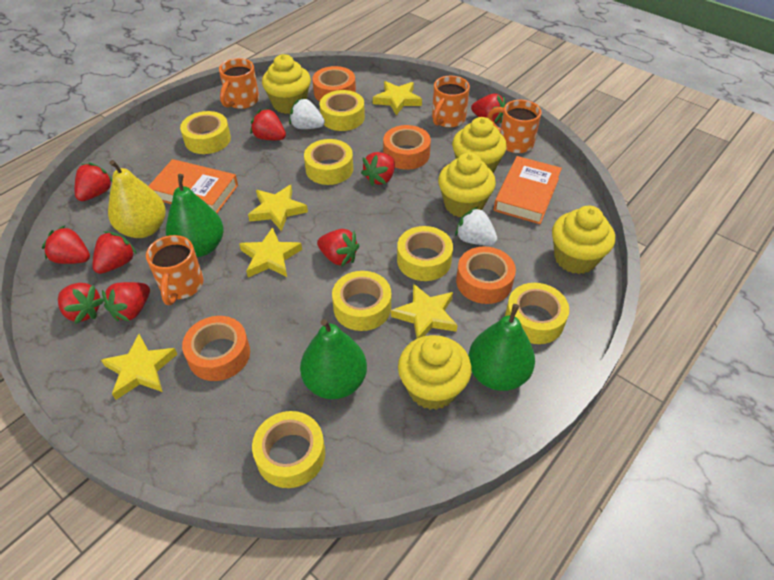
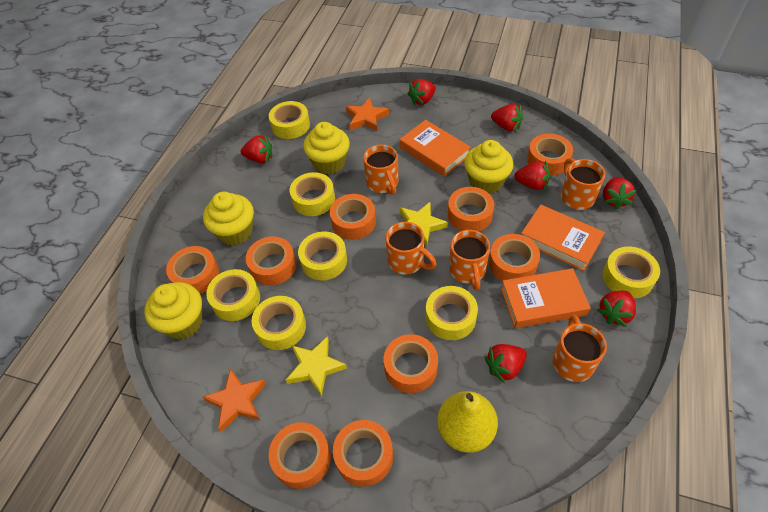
green pear: [166,174,224,257] [300,319,367,399] [468,304,535,391] = 3 -> none = 0
orange book: [149,159,238,213] [493,156,562,224] = 2 -> [400,120,471,177] [501,268,591,328] [521,205,605,271] = 3
orange mug: [146,235,204,305] [219,58,259,109] [432,76,470,127] [487,100,542,153] = 4 -> [363,144,399,195] [385,222,437,275] [449,230,490,290] [552,315,607,382] [561,158,605,210] = 5
orange star: none = 0 -> [203,368,266,432] [346,97,389,131] = 2
orange tape: [182,316,250,381] [312,66,356,102] [383,125,431,170] [456,247,516,304] = 4 -> [166,246,220,294] [246,237,296,286] [269,422,331,489] [330,194,376,240] [333,420,393,487] [384,334,438,393] [448,187,494,231] [489,234,540,281] [527,134,573,176] = 9
red strawberry: [42,226,90,264] [58,283,104,324] [75,163,112,201] [93,231,137,274] [102,282,150,322] [250,108,286,140] [317,229,359,267] [361,152,395,186] [471,94,505,124] = 9 -> [241,135,272,163] [407,79,436,105] [485,344,527,383] [491,104,523,131] [514,161,550,191] [597,291,636,327] [603,177,637,210] = 7
white strawberry: [289,98,325,129] [455,207,497,245] = 2 -> none = 0
yellow cupcake: [262,54,311,114] [398,335,472,410] [438,152,496,217] [452,117,507,173] [552,206,615,274] = 5 -> [144,282,203,340] [203,192,254,246] [303,122,350,174] [464,140,513,194] = 4
yellow star: [101,334,177,400] [239,227,302,278] [248,185,308,232] [373,81,422,115] [391,284,458,339] = 5 -> [286,336,347,397] [400,202,448,246] = 2

